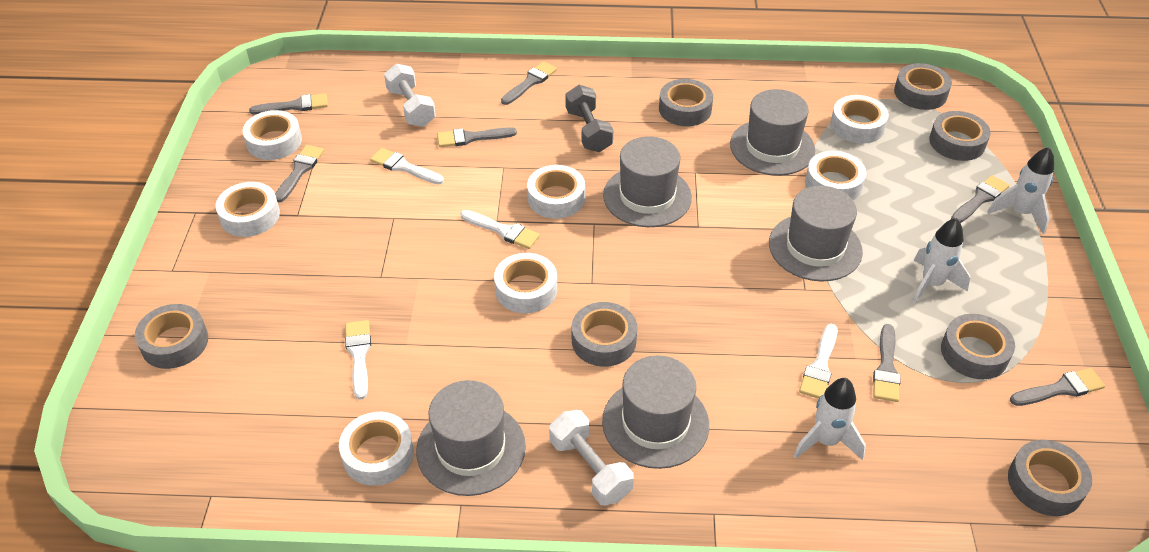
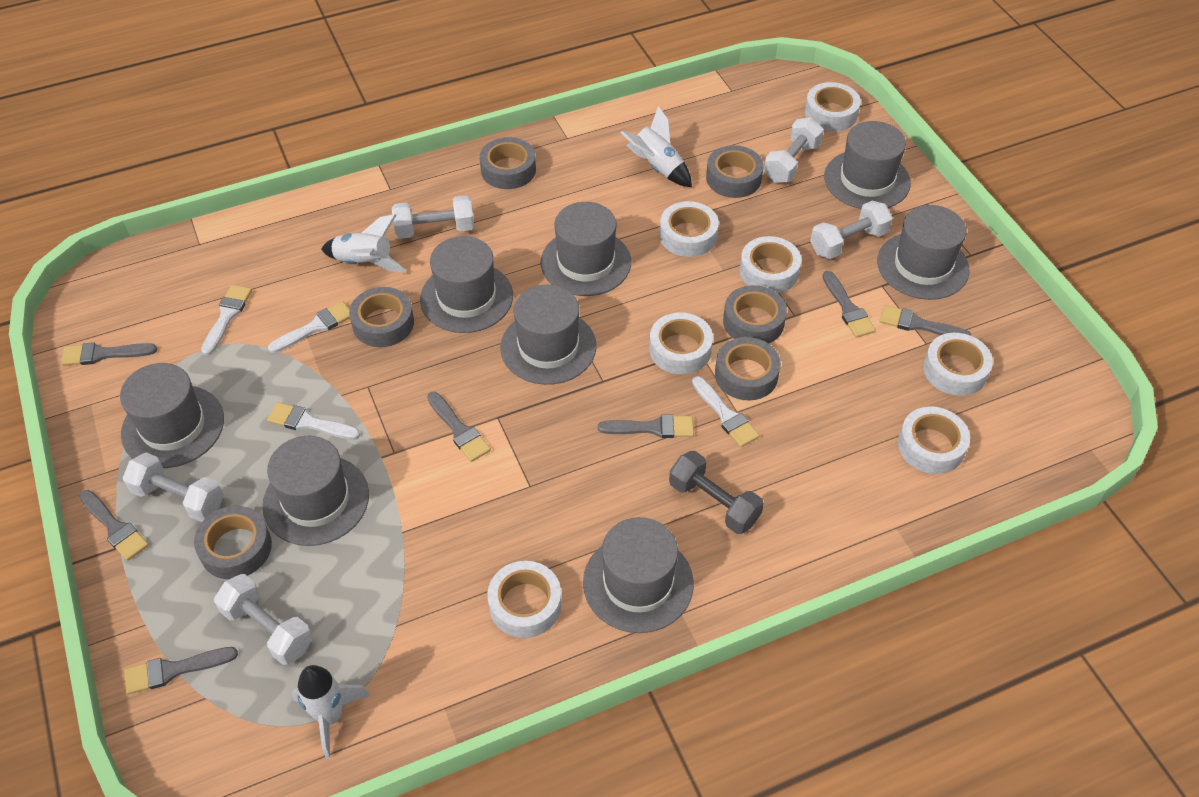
grey hat: [416,380,526,496] [602,356,709,469] [603,136,692,227] [730,89,815,176] [769,186,863,281] = 5 -> [120,363,224,468] [262,436,369,546] [420,236,513,333] [500,285,596,385] [541,202,631,296] [583,517,694,633] [824,121,911,209] [877,205,970,300] = 8
grey tape: [135,304,208,369] [572,302,637,367] [659,79,713,126] [894,63,952,110] [929,111,991,161] [941,314,1015,379] [1008,440,1092,516] = 7 -> [194,506,272,579] [349,287,414,347] [480,137,536,189] [706,145,764,198] [715,337,781,400] [723,285,787,344] = 6
white dumbbell: [384,64,436,127] [549,410,634,506] = 2 -> [123,452,224,522] [214,574,313,665] [392,195,474,239] [764,117,824,183] [810,201,893,259] = 5

